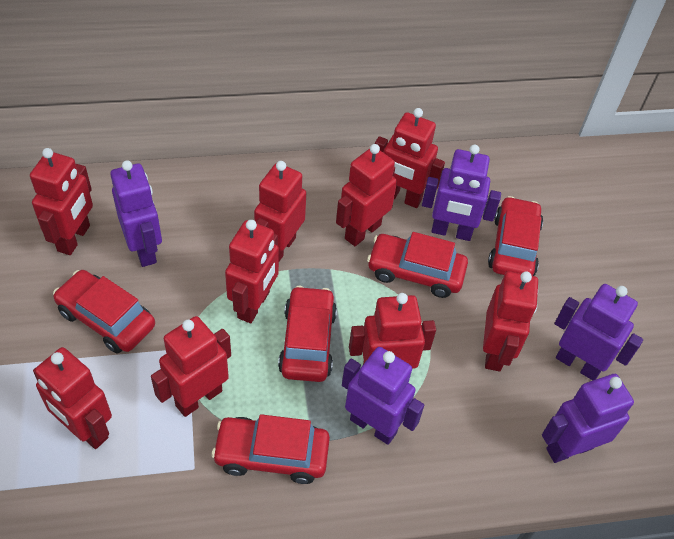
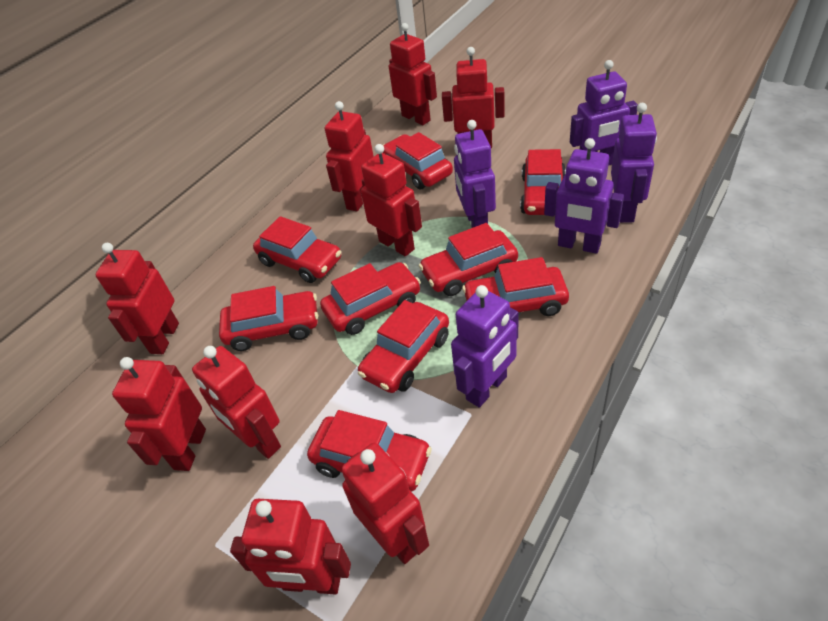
red car: [53,270,155,354] [212,414,330,484] [278,286,337,382] [367,232,468,298] [488,196,543,276] = 5 -> [219,286,318,351] [253,216,341,283] [307,410,432,491] [320,262,421,335] [358,300,449,393] [383,132,453,190] [419,223,518,296] [462,257,569,316] [520,149,566,215] = 9

